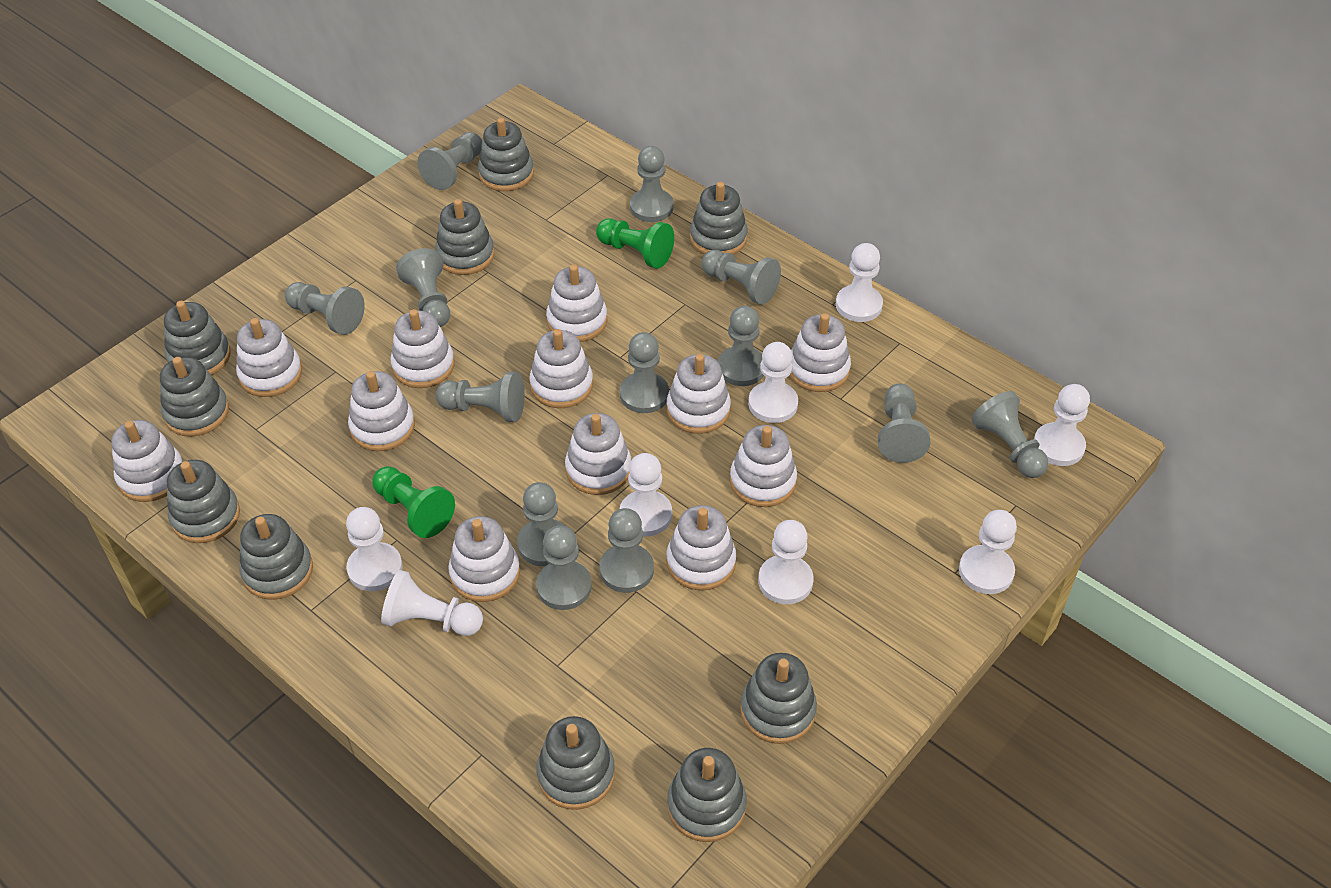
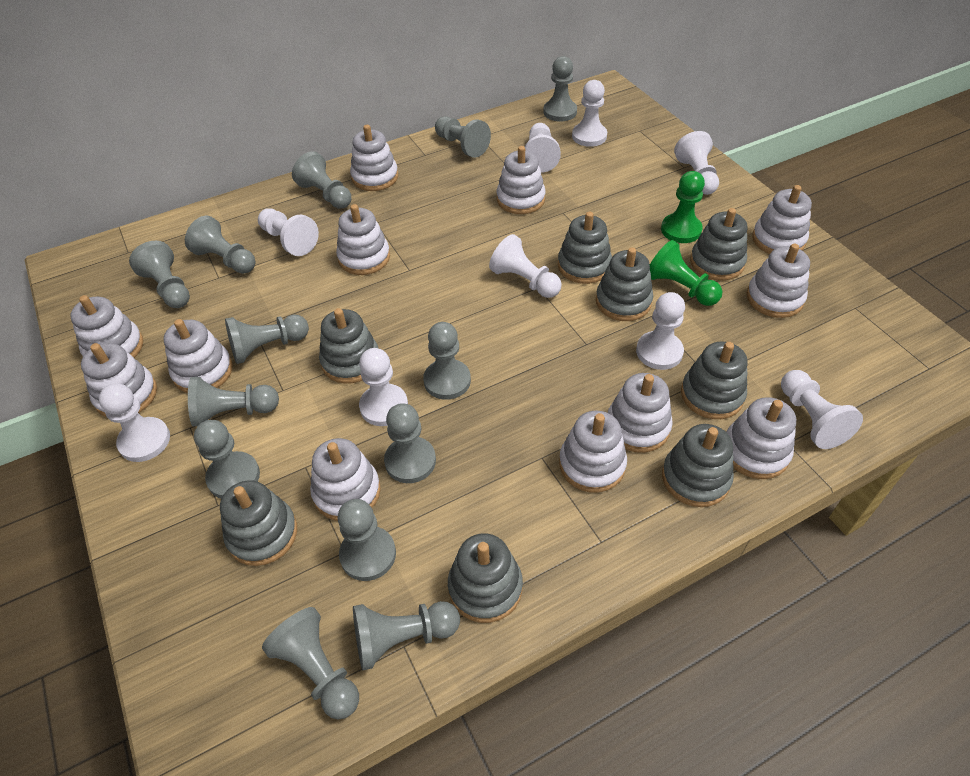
grey stacking toy: [160,357,229,437] [164,301,231,375] [167,460,240,543] [239,514,313,600] [435,199,494,275] [478,118,534,191] [536,716,615,810] [667,748,747,842] [690,182,748,255] [740,653,817,744] = 10 -> [220,480,297,566] [319,308,379,384] [448,533,523,623] [558,212,612,284] [596,247,653,321] [662,424,734,507] [681,342,748,419] [690,208,747,281] = 8
white pawn: [346,507,402,591] [381,570,483,636] [620,453,672,536] [748,342,798,423] [758,520,814,604] [836,243,883,322] [959,510,1017,594] [1034,384,1090,466] = 8 -> [99,383,170,462] [258,208,319,256] [359,348,408,426] [489,234,562,298] [525,123,561,172] [572,80,607,147] [636,292,685,370] [674,131,719,195] [781,370,863,449] = 9

